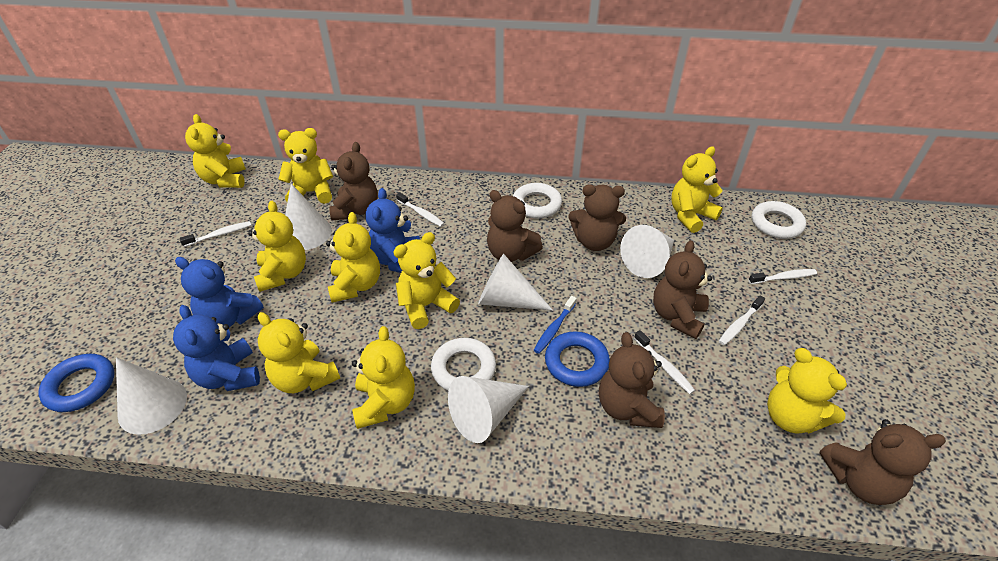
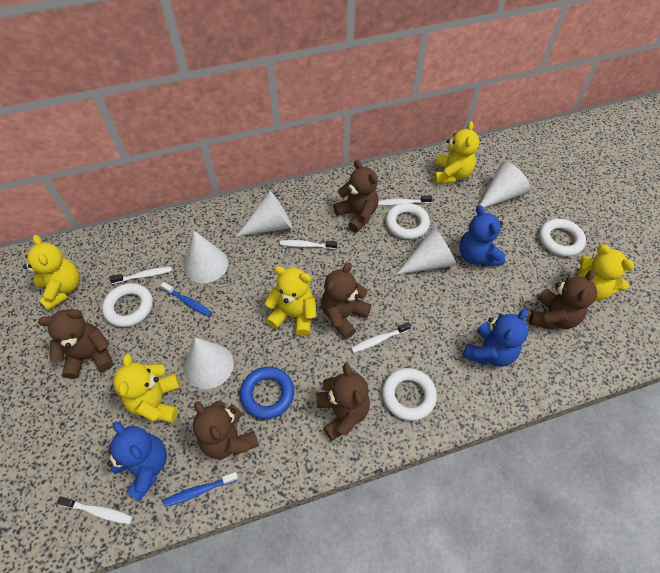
blue ring: [38,354,114,412] [545,331,610,387] = 2 -> [240,367,294,419] = 1
blue toothbrush: [534,296,577,354] = 1 -> [161,282,212,317] [163,472,239,507] = 2
white ring: [431,338,496,391] [513,183,562,219] [752,201,806,239] = 3 -> [102,283,153,327] [382,368,437,421] [386,203,430,239] [539,219,586,257] = 4
yellow teddy bear: [185,114,246,188] [248,201,306,292] [258,312,340,393] [278,128,333,204] [326,212,380,303] [352,326,415,429] [393,232,460,329] [671,147,723,233] [767,348,847,434] = 9 -> [23,235,80,311] [113,354,180,423] [265,266,317,336] [434,121,479,184] [577,244,635,301] = 5

